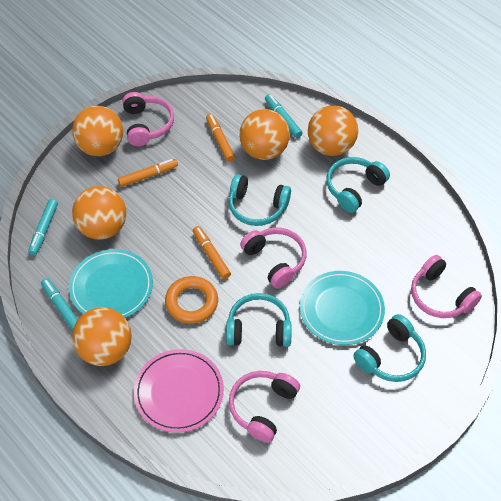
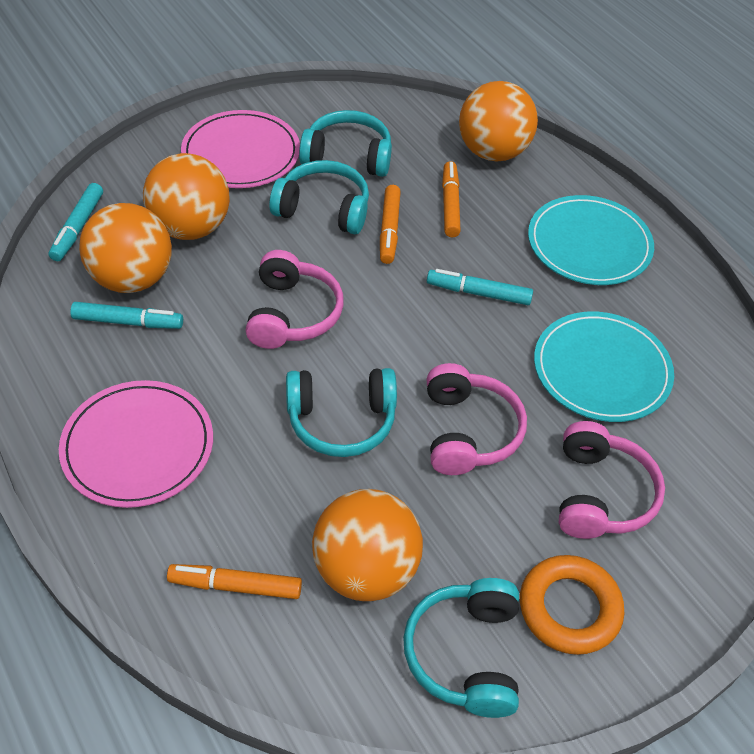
orange ball: [72,106,123,156] [72,186,126,240] [72,307,132,366] [239,109,290,160] [308,105,358,156] = 5 -> [79,203,172,293] [143,153,230,240] [312,489,423,601] [459,81,538,161] = 4
pink headphones: [123,92,174,146] [229,371,300,443] [240,227,307,289] [411,255,482,318] = 4 -> [246,250,344,349] [427,363,527,475] [559,421,665,539] = 3
pink plate: [134,349,224,433] = 1 -> [59,380,213,508] [181,110,300,188] = 2

